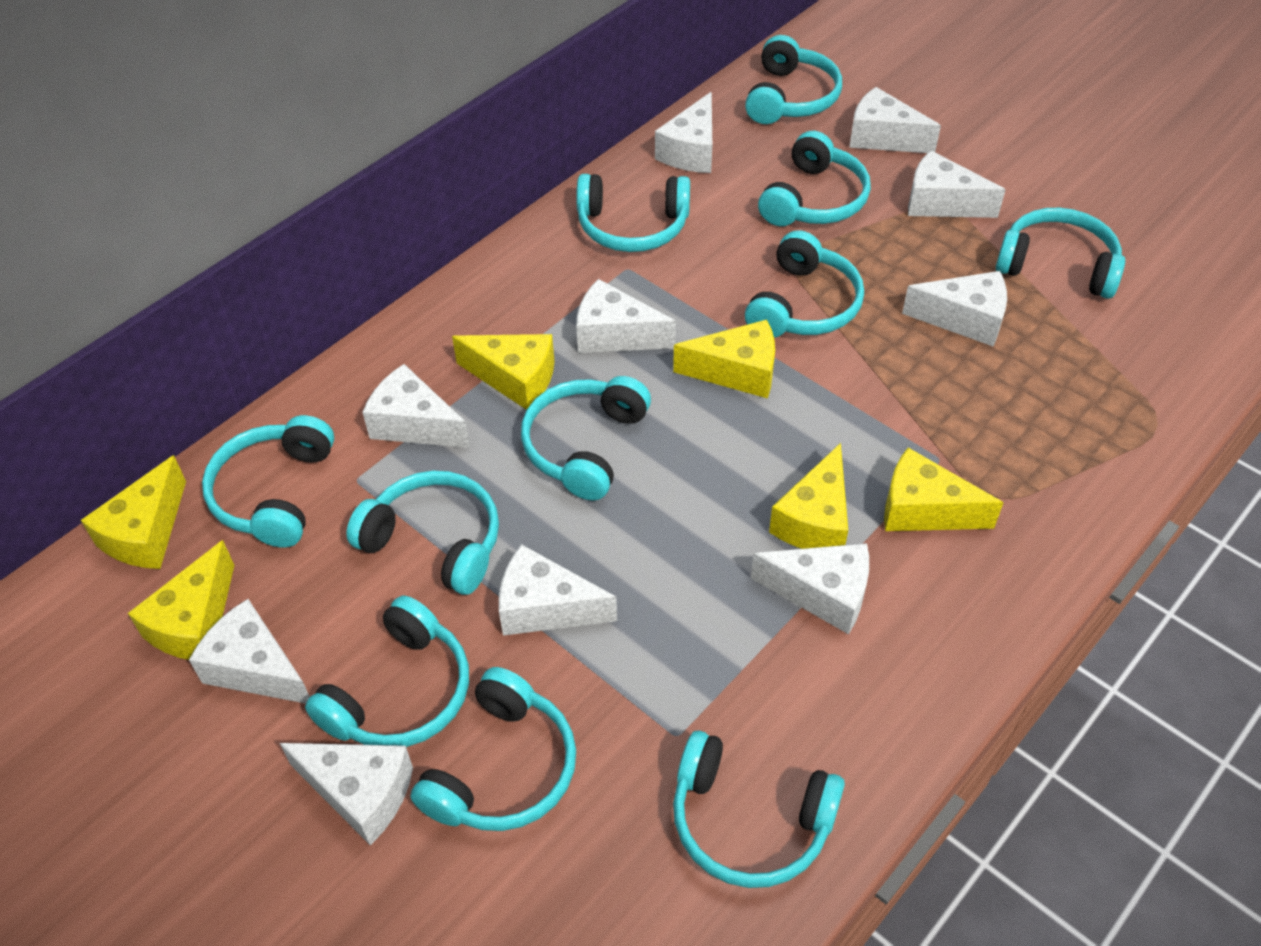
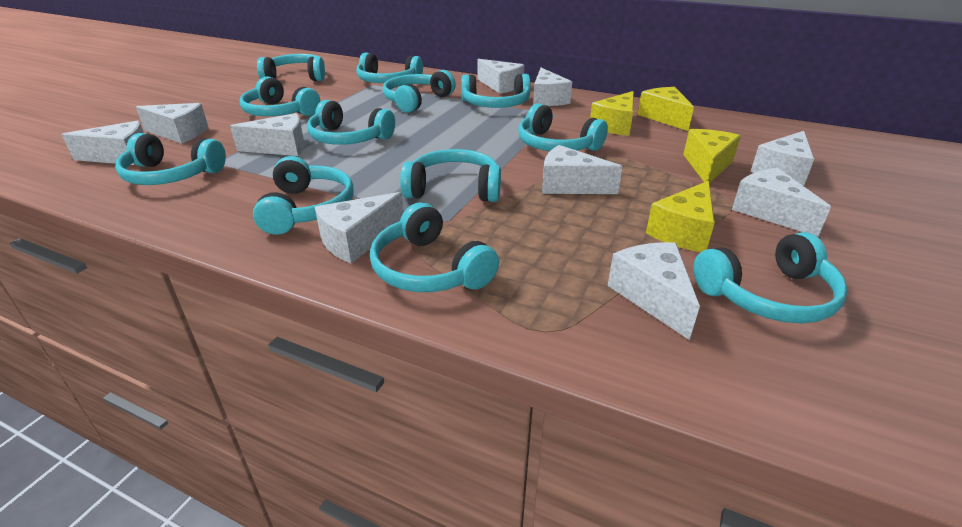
turquoise headphones: [202,415,334,548] [305,596,469,747] [346,471,499,595] [411,667,576,831] [521,376,651,500] [576,174,690,252] [673,730,845,888] [745,35,842,124] [745,230,864,338] [758,131,871,226] [996,208,1125,299] = 11 -> [115,133,226,185] [240,76,320,116] [253,156,353,235] [257,54,325,81] [307,100,395,145] [357,53,423,83] [370,202,499,292] [383,70,456,113] [400,149,501,202] [461,74,531,108] [518,103,608,151] [694,232,848,323] = 12
yellow cheese: [81,455,186,569] [128,540,234,660] [452,334,555,410] [673,319,775,398] [769,443,848,549] [884,448,1003,531] = 6 -> [590,91,634,136] [638,87,694,131] [646,181,715,252] [683,129,741,183] = 4

